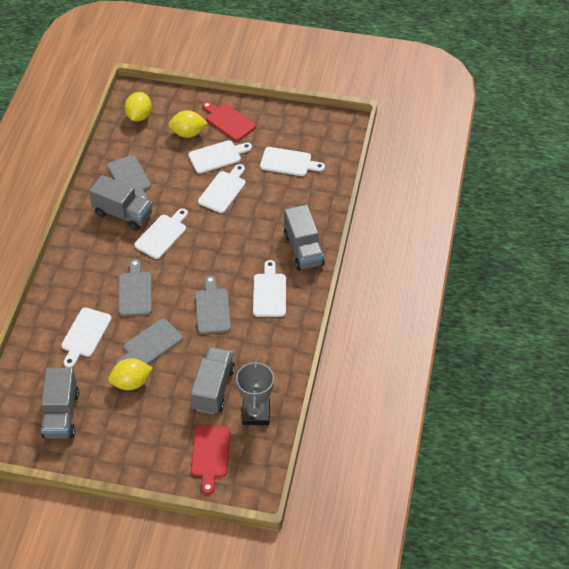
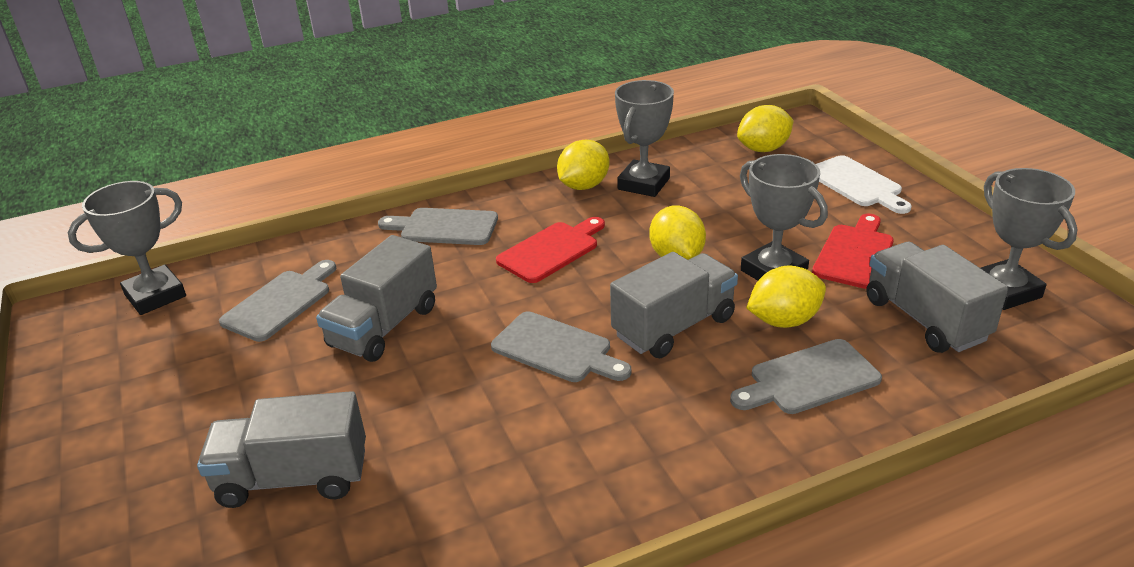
grey trophy: [236,358,274,425] = 1 -> [68,181,186,315] [615,80,674,197] [740,154,828,281] [981,168,1078,310] = 4
white cutting board: [62,307,112,367] [134,209,188,259] [188,140,252,174] [198,164,246,213] [253,260,286,317] [260,147,325,176] = 6 -> [816,155,912,214] = 1
yellow lemon: [108,358,153,390] [125,92,152,121] [168,110,208,138] = 3 -> [557,140,609,190] [649,205,706,260] [737,105,794,152] [746,266,826,328] = 4

